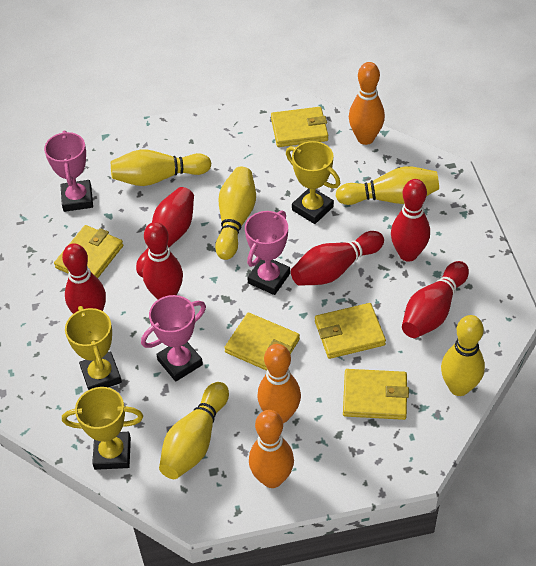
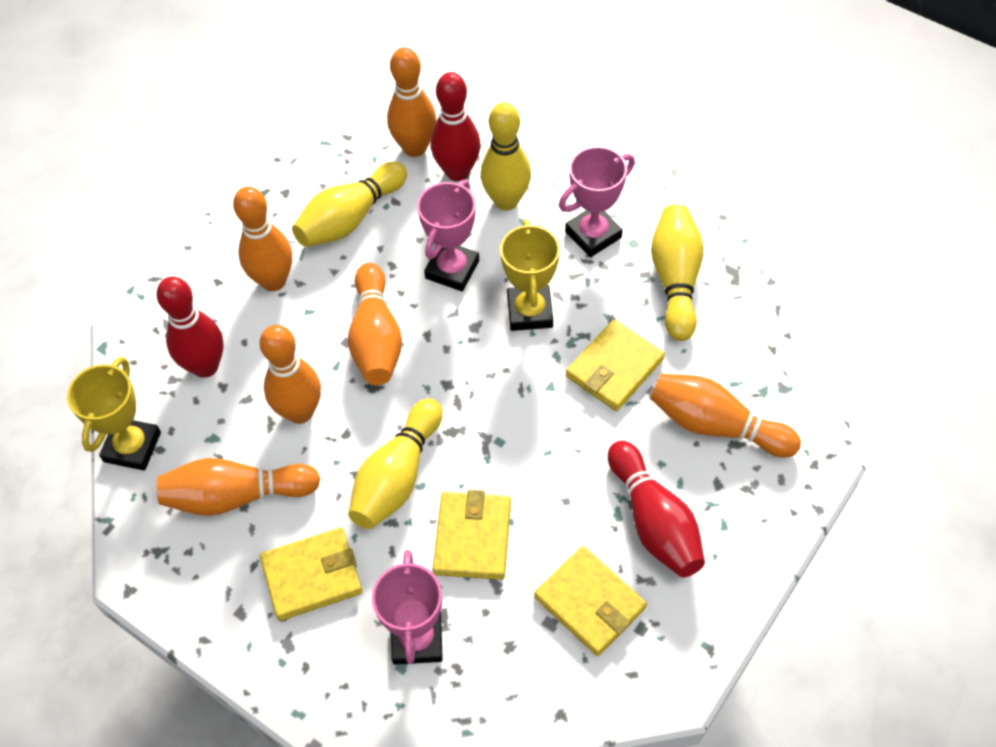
orange bowling pin: [249,410,294,488] [257,344,301,423] [349,62,385,145] = 3 -> [157,458,320,516] [233,187,292,291] [260,325,321,424] [348,263,402,385] [387,47,437,157] [650,374,801,458] = 6
red bowling pin: [62,243,106,314] [136,187,194,278] [143,222,183,299] [291,231,384,286] [391,179,430,262] [402,261,469,338] = 6 -> [156,277,224,378] [431,72,481,181] [608,441,705,577] = 3
yellow bowling pin: [111,149,211,186] [159,382,229,479] [215,167,256,260] [336,166,439,205] [441,315,485,396] = 5 -> [292,162,407,247] [348,398,442,529] [480,102,531,211] [651,204,704,341] = 4
yellow trophy: [62,387,143,470] [65,306,122,390] [286,141,340,224] = 3 -> [67,357,161,471] [500,220,560,331] = 2
yellow wallet: [54,225,123,278] [224,313,300,371] [271,107,328,147] [315,303,386,359] [343,369,409,420] = 5 -> [260,527,362,621] [433,490,511,580] [534,546,647,656] [566,319,665,411] = 4

